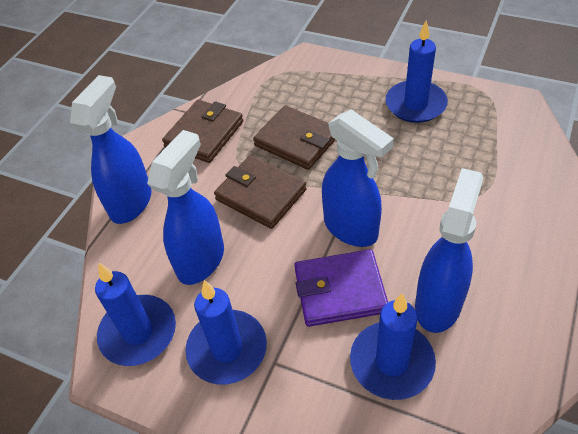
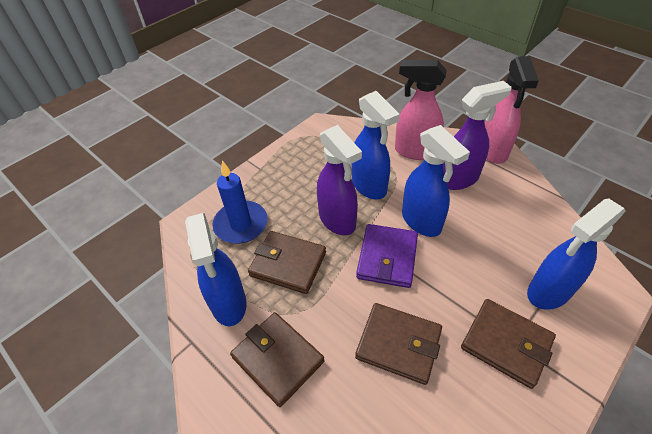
blue candle: [95,263,176,366] [186,280,267,384] [350,293,436,400] [385,20,448,123] = 4 -> [212,161,268,244] = 1
brown wallet: [162,100,243,163] [214,155,307,229] [253,105,336,170] = 3 -> [230,312,324,407] [248,231,326,294] [355,303,442,385] [461,299,556,389] = 4
pink spray bottle: none = 0 -> [395,60,447,160] [485,56,539,164] = 2
purple spray bottle: none = 0 -> [317,125,362,235] [443,81,512,190] = 2

